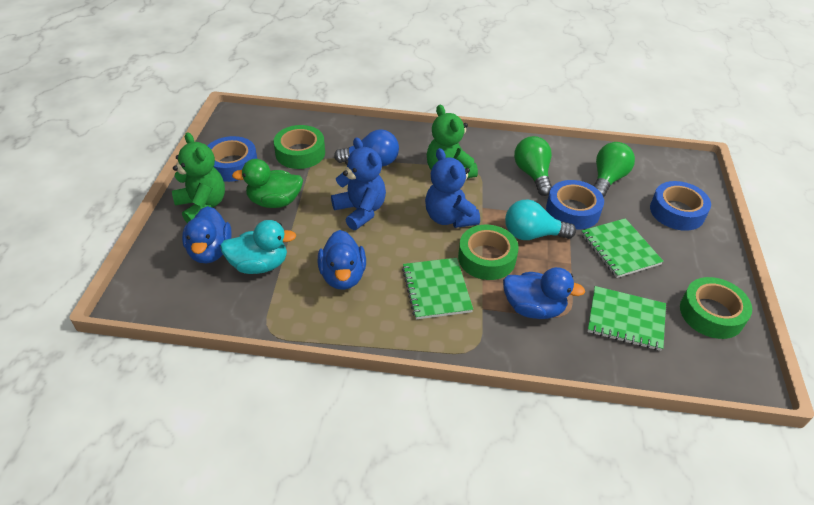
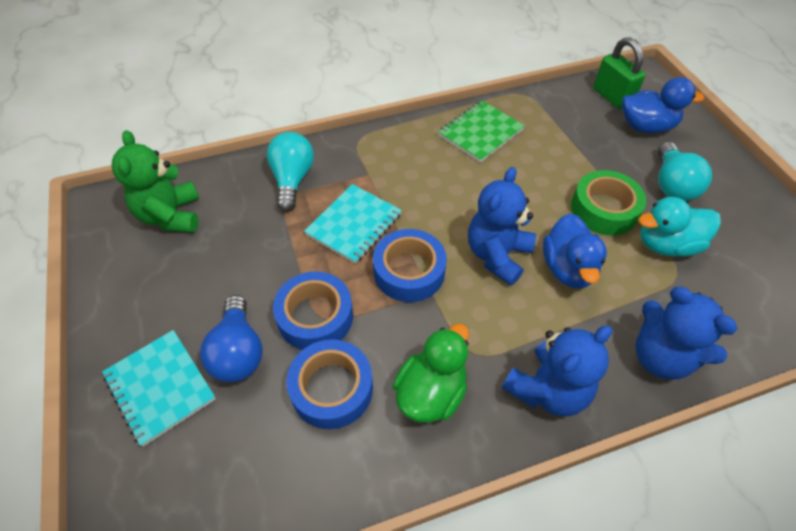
blue duck: [182,206,231,263] [317,230,366,290] [503,267,585,319] = 3 -> [543,213,607,289] [622,77,705,133] = 2
blue teddy bear: [331,137,386,230] [425,148,480,228] = 2 -> [468,167,536,286] [502,326,612,416] [636,287,737,379] = 3
green light bulb: [514,136,552,196] [594,142,635,197] = 2 -> none = 0
green notebook: [402,258,473,319] [581,218,664,278] [587,286,666,351] = 3 -> [438,100,525,163] = 1
green padlock: none = 0 -> [593,37,646,110] = 1
green tape: [274,125,325,169] [458,225,519,280] [680,277,752,339] = 3 -> [571,170,646,235] = 1
green teddy bear: [172,132,225,223] [427,105,478,178] = 2 -> [112,130,199,232] = 1
turquoise light bulb: [505,199,576,240] = 1 -> [266,132,314,212] [658,142,712,201] = 2
turquoise notebook: none = 0 -> [102,330,216,447] [304,184,402,264] = 2

